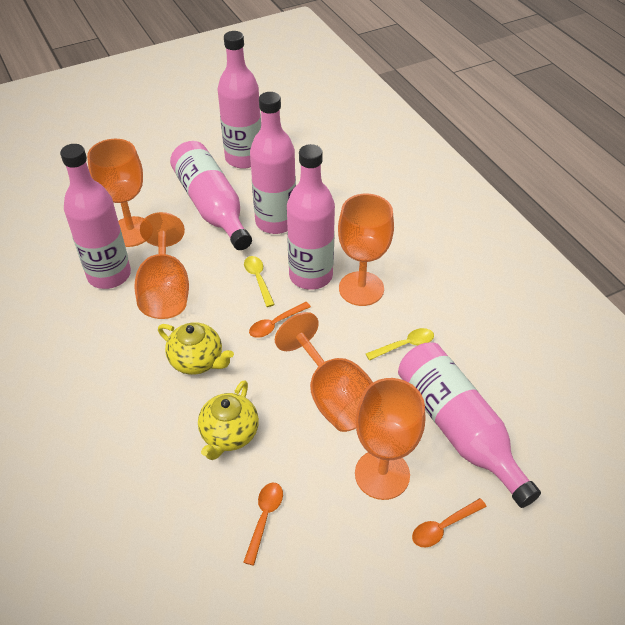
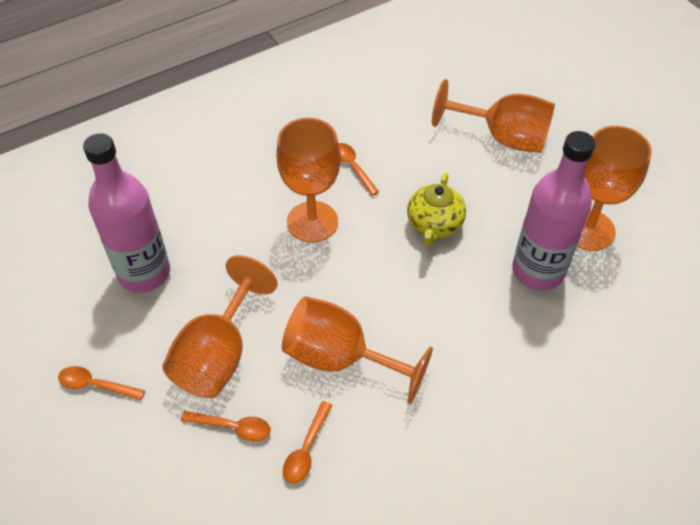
orange spoon: [243,483,283,566] [249,302,311,338] [412,498,487,547] = 3 -> [58,366,145,401] [181,411,271,441] [283,401,332,484] [339,143,379,196] = 4
pink bottle: [60,144,131,289] [170,141,252,250] [218,31,261,169] [250,92,296,234] [287,144,335,290] [398,342,541,508] = 6 -> [83,133,170,293] [512,131,595,291] = 2
yellow spoon: [244,256,275,307] [366,328,434,361] = 2 -> none = 0
yellow teapot: [158,322,234,375] [198,380,259,460] = 2 -> [407,172,466,246] = 1

